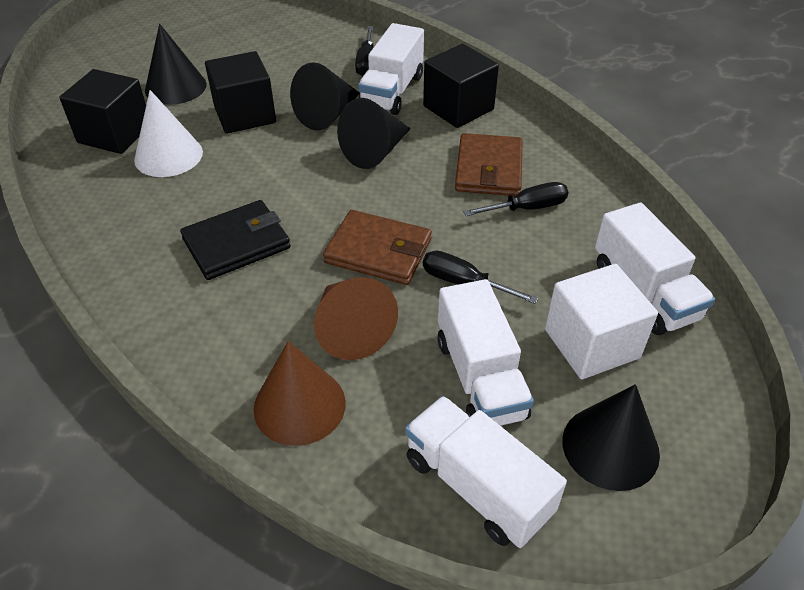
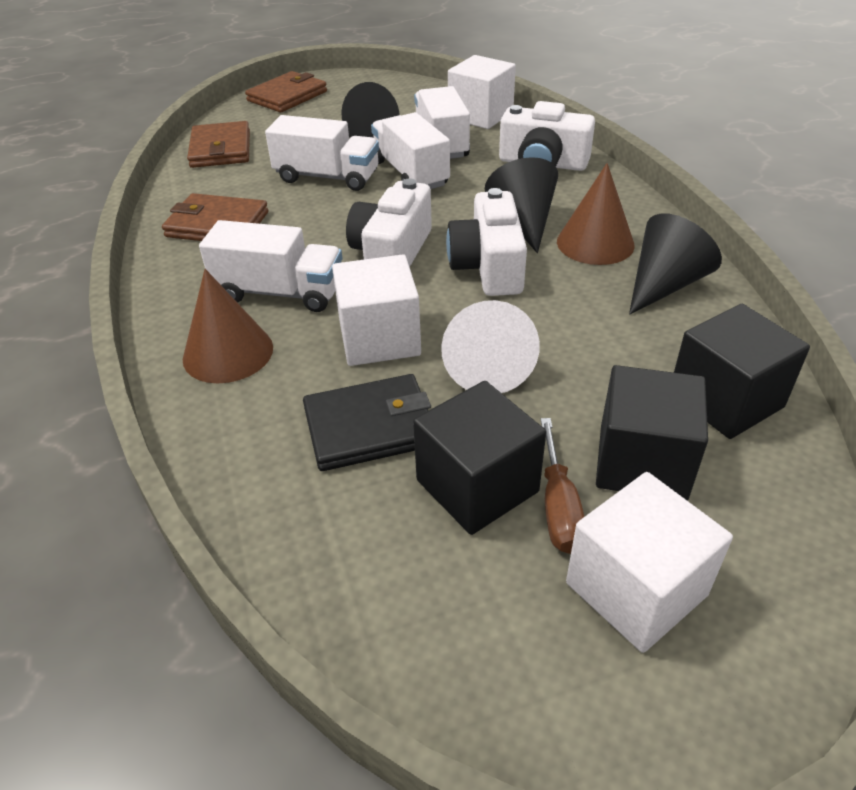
black cone: [145,24,207,105] [290,62,360,130] [337,98,410,169] [562,384,660,491] = 4 -> [341,82,399,138] [485,157,558,253] [629,213,722,315] = 3
black screwdriver: [355,26,374,76] [423,251,538,304] [463,182,568,216] = 3 -> none = 0
brown screwdriver: none = 0 -> [540,418,585,554] = 1
brown wallet: [323,210,432,285] [455,133,523,196] = 2 -> [162,193,268,241] [187,121,250,168] [245,71,327,112] = 3
white camera: none = 0 -> [346,178,432,267] [446,188,527,296] [499,101,595,171] = 3
white cube: [545,264,658,379] = 1 -> [332,254,421,366] [448,55,516,129] [566,472,733,653] = 3

